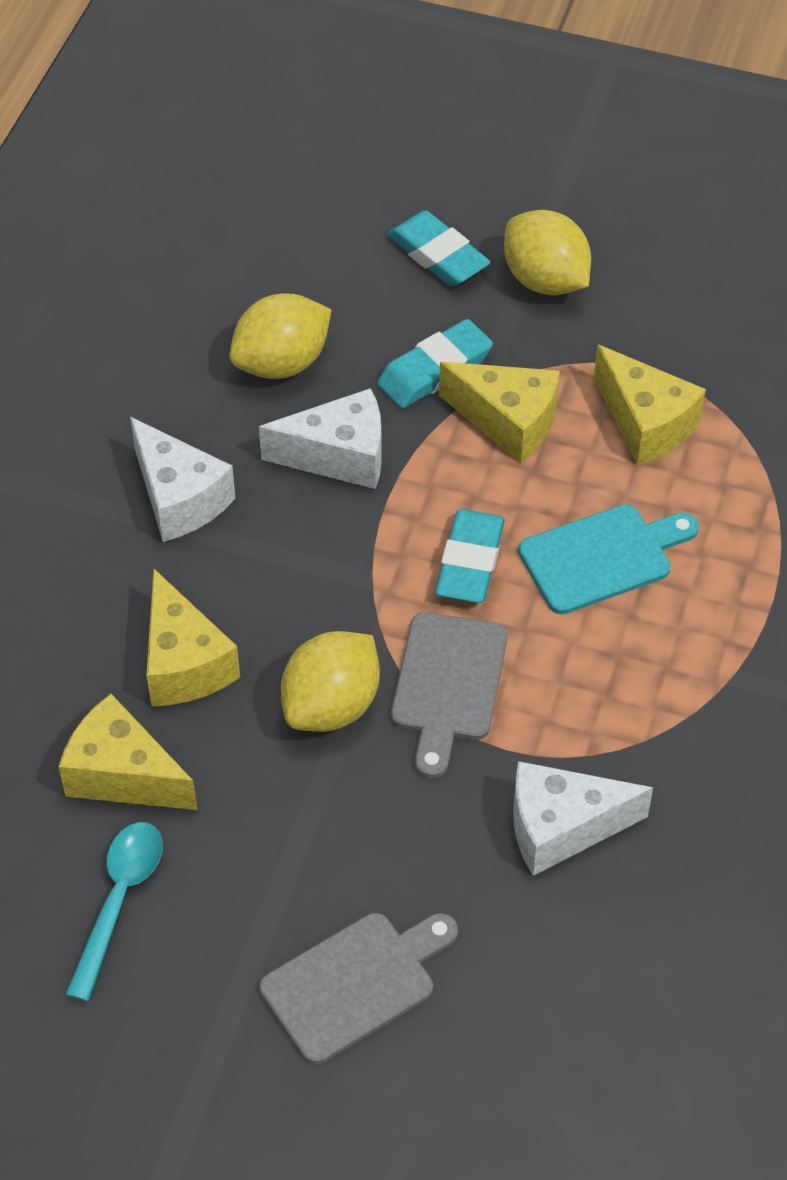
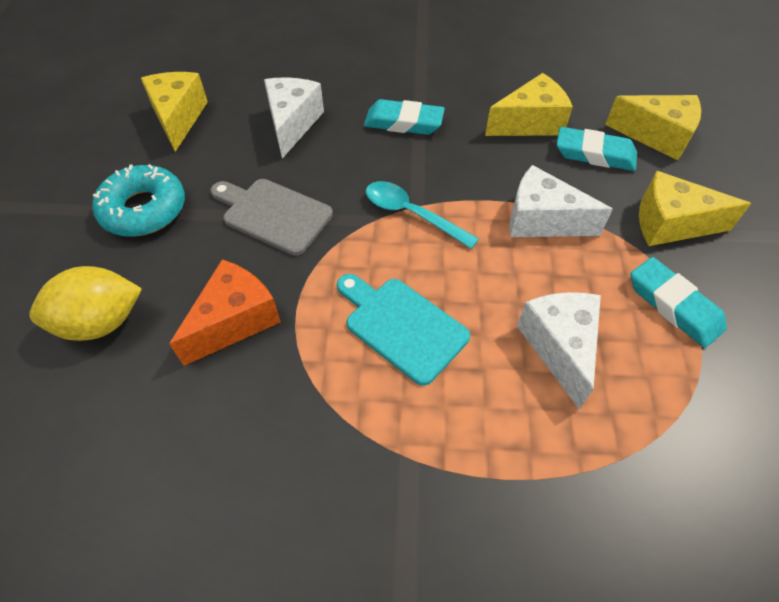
grey cutting board: [259,913,458,1064] [391,612,508,778] = 2 -> [210,179,333,255] = 1
orange cheese: none = 0 -> [169,259,281,366] = 1
turquoise donut: none = 0 -> [92,164,185,237] = 1
yellow lemon: [229,294,331,379] [281,631,380,732] [504,210,591,295] = 3 -> [29,266,142,341] = 1

